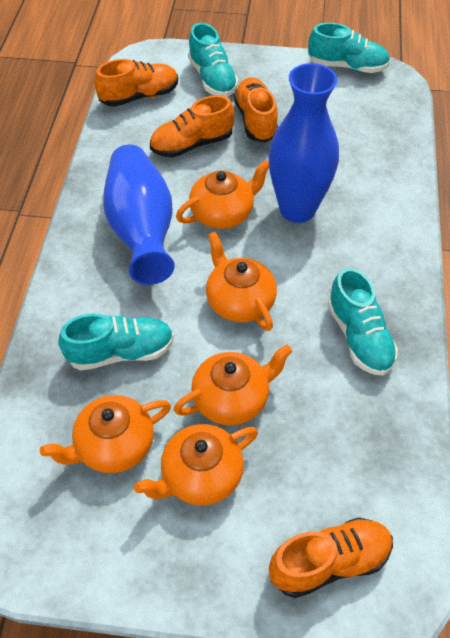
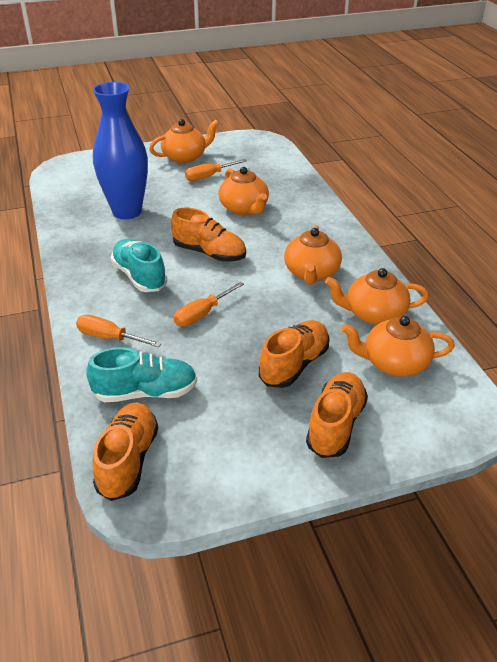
blue vase: [103,145,175,285] [269,63,339,223] = 2 -> [93,82,148,219] = 1
orange screwdriver: none = 0 -> [76,315,162,347] [174,282,244,327] [185,159,246,181] = 3
turquoise shoe: [59,314,174,371] [188,23,239,97] [308,23,390,73] [327,268,398,376] = 4 -> [86,347,197,402] [111,239,167,292] = 2

